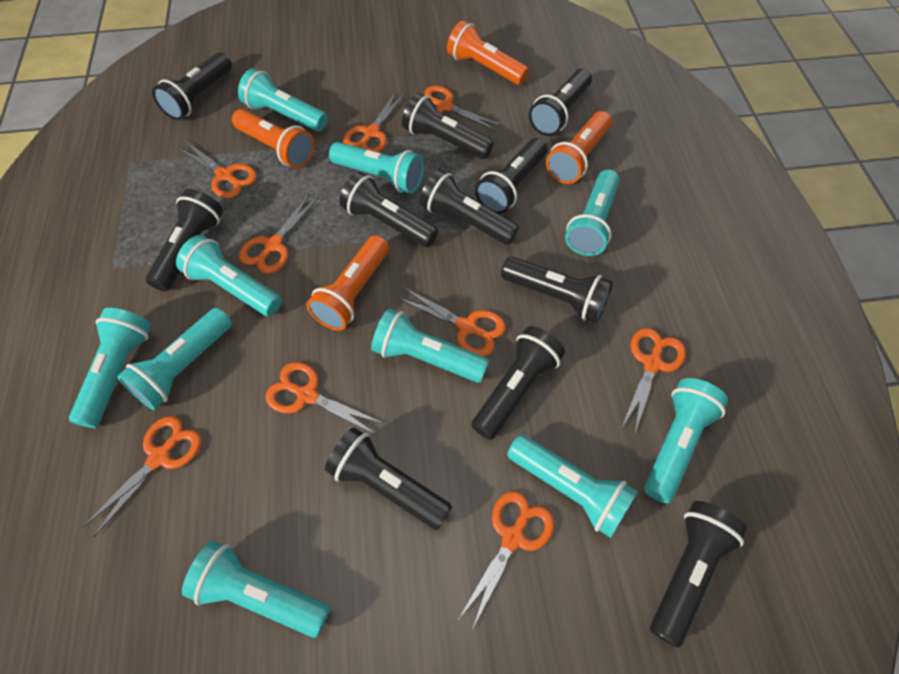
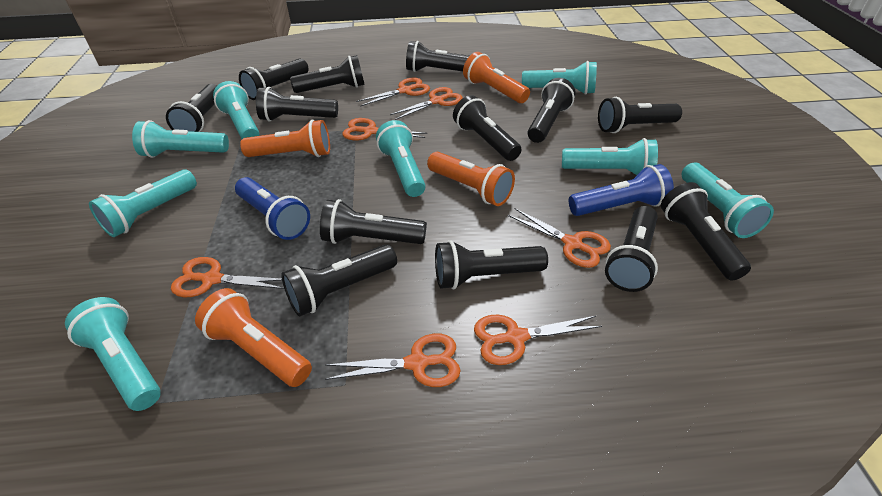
black flashlight: [146,189,223,291] [152,52,232,120] [325,427,452,530] [339,172,438,247] [402,93,494,159] [420,169,519,245] [471,326,565,440] [475,138,547,214] [501,257,613,323] [529,69,592,136] [650,501,747,648] = 11 -> [166,84,217,132] [239,59,309,100] [256,87,338,121] [281,244,397,316] [290,55,365,93] [320,199,427,244] [406,41,469,72] [435,240,548,289] [453,95,522,161] [528,78,576,143] [598,97,682,133] [605,206,658,292] [661,182,751,281] = 13
blue flashlight: none = 0 -> [235,177,310,240] [569,164,674,216] = 2
orange scissors: [83,416,201,537] [176,141,257,199] [239,194,319,274] [265,362,384,435] [343,91,406,153] [398,288,506,357] [424,86,502,131] [458,491,555,627] [622,328,686,436] = 9 -> [171,257,284,297] [325,334,461,387] [342,118,427,141] [356,77,430,107] [390,87,463,120] [474,315,602,365] [508,208,611,268] = 7
turquoise flashlight: [69,308,151,428] [117,308,232,410] [176,235,282,316] [182,541,330,638] [238,68,328,132] [329,142,424,194] [371,308,489,383] [507,434,638,538] [565,169,620,256] [644,378,728,503] = 10 -> [65,297,161,411] [89,169,197,237] [132,120,229,158] [213,81,260,139] [376,120,426,197] [522,61,597,95] [562,138,658,175] [682,163,774,238] = 8

